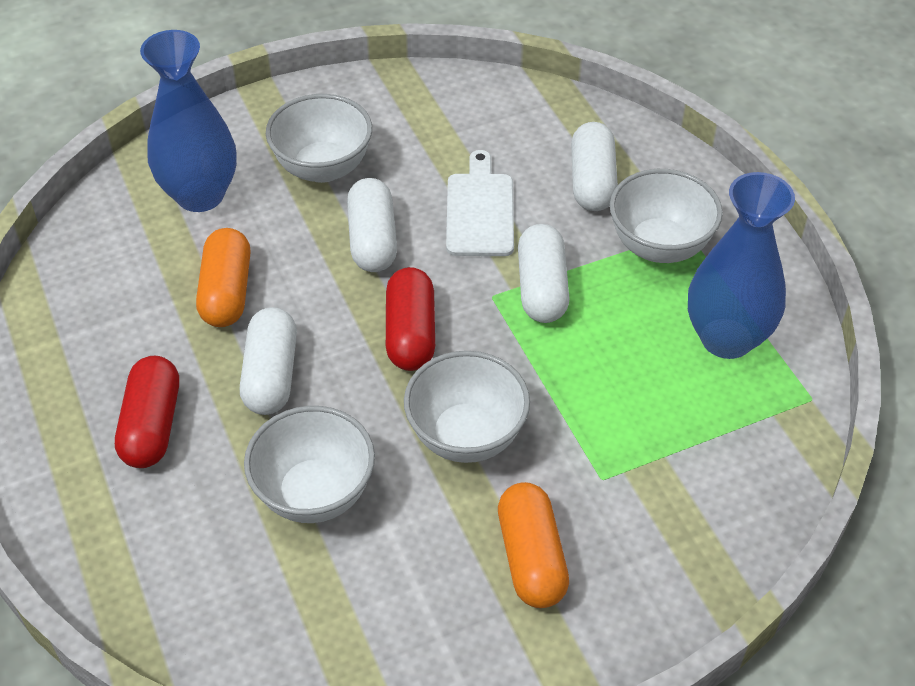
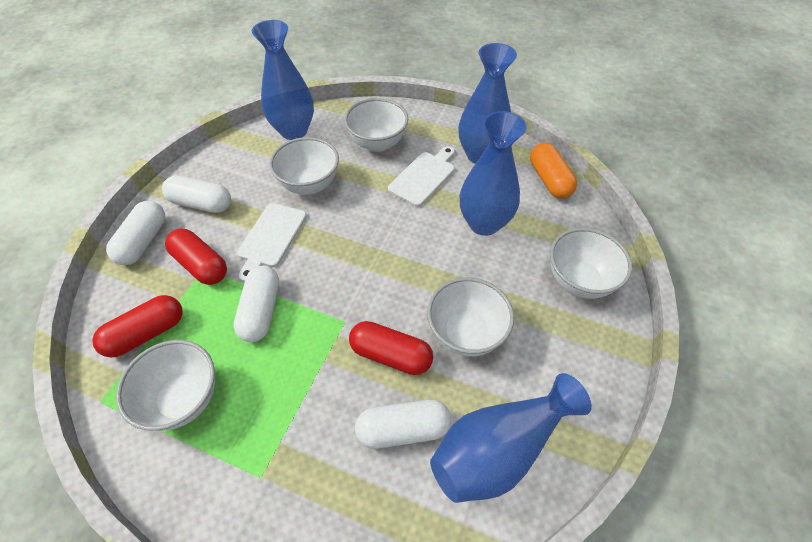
blue vase: [140,30,237,212] [688,172,795,359] = 2 -> [252,20,314,140] [430,373,592,503] [459,43,517,164] [460,111,527,236] = 4
orange capsule: [196,228,251,327] [498,482,569,608] = 2 -> [530,143,577,199] = 1
red capsule: [115,356,179,468] [386,267,435,371] = 2 -> [92,295,183,357] [165,229,227,285] [349,321,433,375] = 3
white bowl: [244,406,375,523] [266,94,372,183] [404,351,530,463] [610,169,723,263] = 4 -> [116,340,215,431] [269,137,339,195] [344,98,408,152] [427,278,514,356] [550,228,632,299] = 5
white cutting board: [446,150,514,256] = 1 -> [237,203,307,282] [388,146,455,207] = 2

